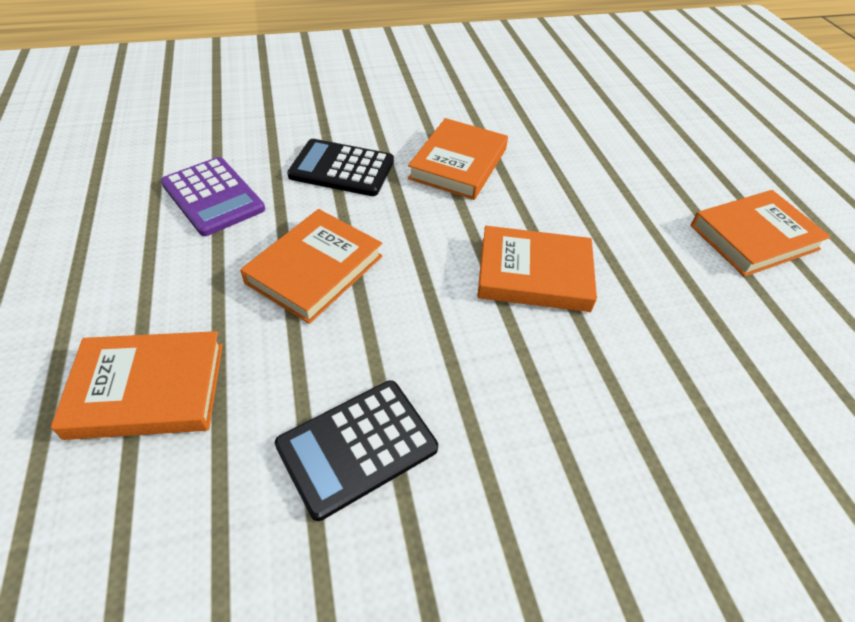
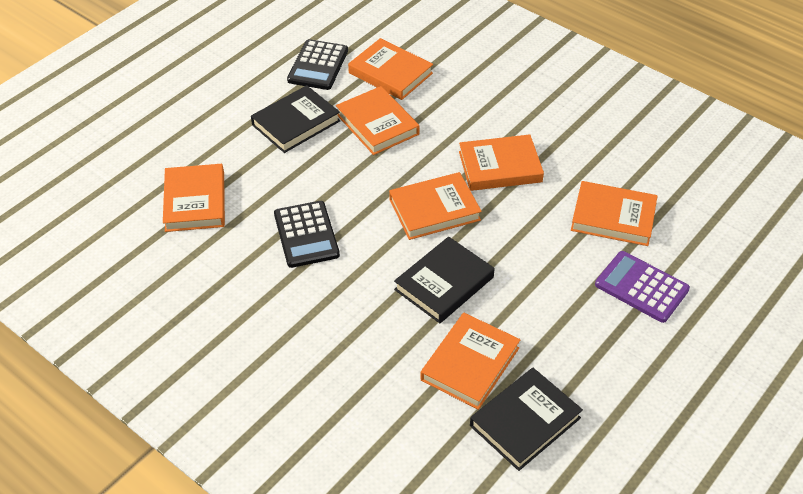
black book: none = 0 -> [251,85,340,153] [394,237,495,323] [470,368,583,471] = 3
orange book: [51,331,223,440] [240,209,382,324] [408,118,508,200] [477,226,597,312] [691,190,831,277] = 5 -> [163,164,225,232] [336,86,420,155] [348,38,433,100] [389,172,482,240] [420,313,520,410] [459,134,544,191] [571,181,657,246] = 7

